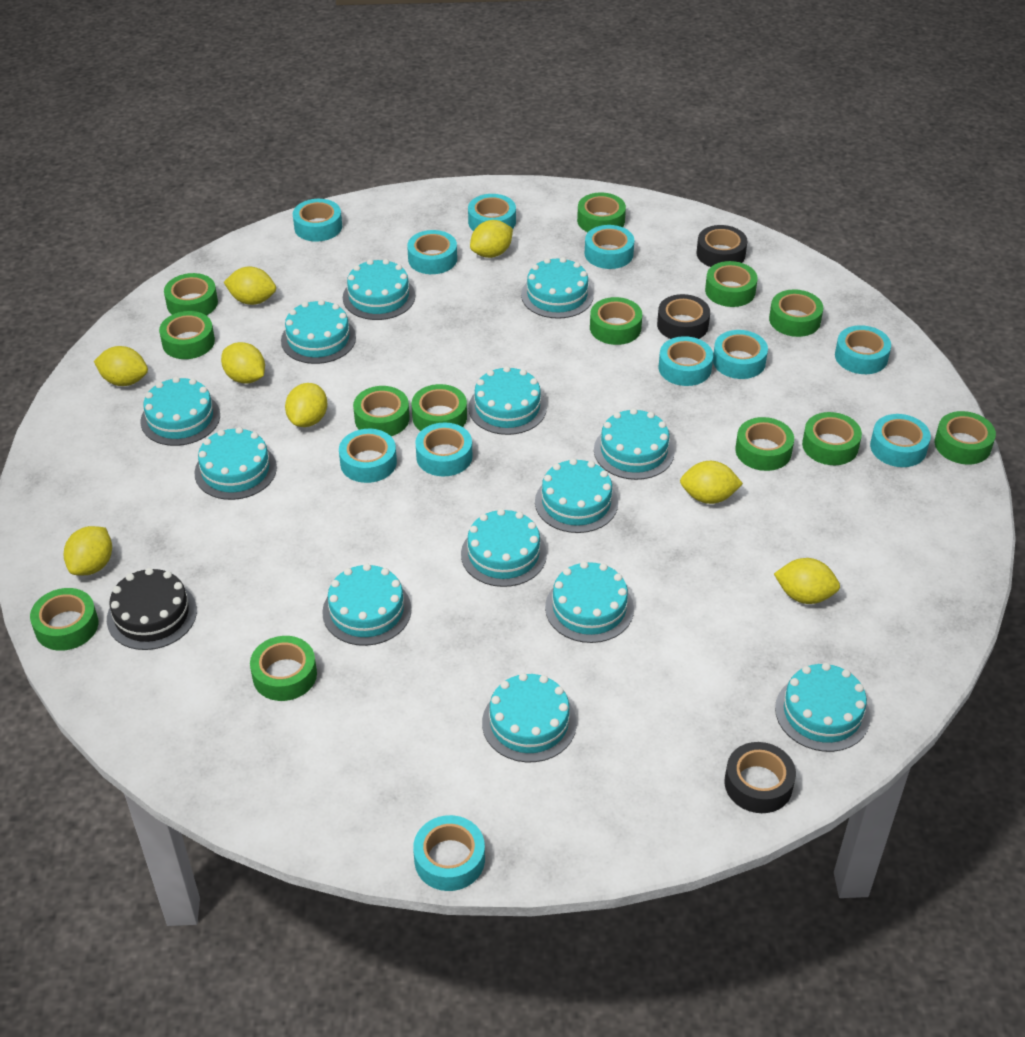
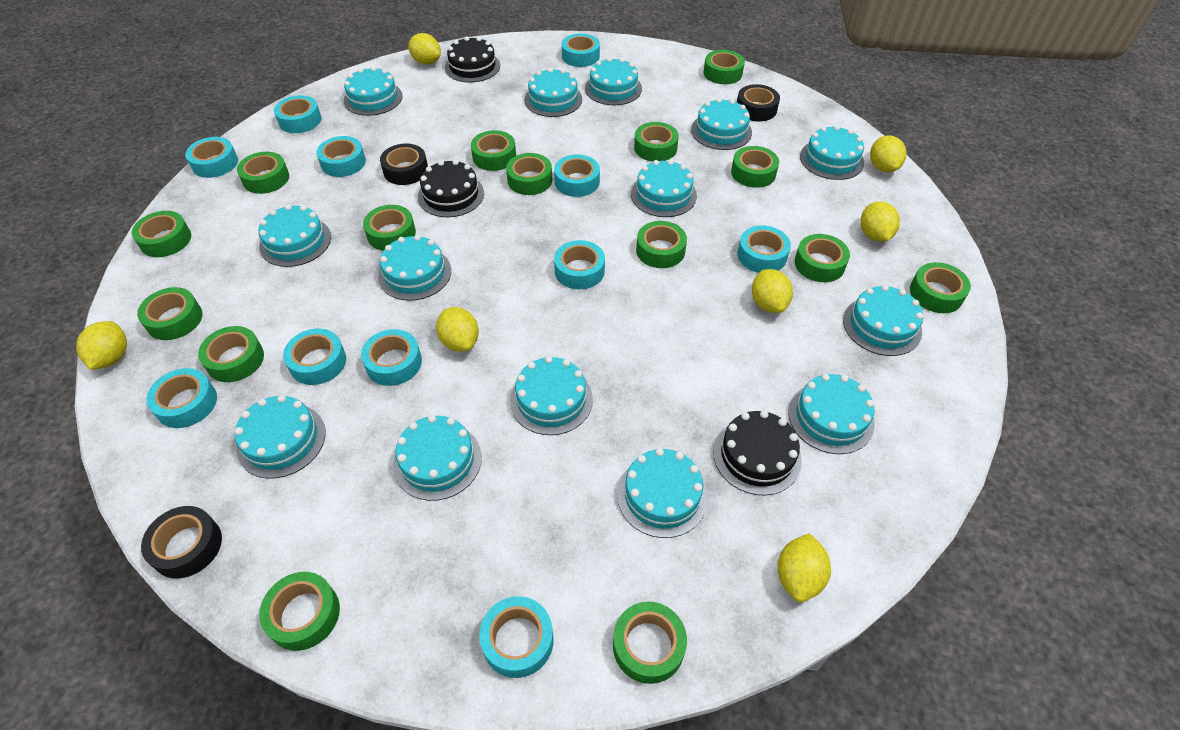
black cake: [107,568,197,650] = 1 -> [418,160,484,217] [445,36,500,83] [713,410,802,495] = 3
green tape: [30,588,98,651] [159,311,215,359] [164,273,218,316] [250,636,317,701] [353,386,410,436] [412,384,467,431] [577,192,626,232] [590,297,642,345] [705,261,758,307] [735,417,794,471] [769,289,823,337] [802,412,862,465] [935,411,996,464] = 13 -> [132,211,191,257] [137,287,202,340] [198,326,264,382] [237,152,289,194] [259,572,340,651] [363,205,416,251] [471,130,516,171] [506,153,552,195] [613,602,687,684] [634,122,679,162] [636,221,687,268] [703,50,745,84] [731,146,779,188] [795,234,850,282] [910,262,971,313] = 15
turquoise cake: [141,377,220,446] [195,427,277,500] [281,299,356,364] [322,564,412,646] [343,259,415,320] [461,509,547,587] [468,366,547,435] [482,673,577,762] [521,257,594,319] [535,458,618,533] [545,561,634,643] [594,408,675,480] [775,663,870,752] = 13 -> [234,395,326,479] [258,205,331,267] [344,66,403,116] [378,235,451,301] [393,415,482,501] [510,356,593,435] [524,68,582,117] [585,57,642,105] [617,448,708,538] [631,160,697,217] [691,98,752,150] [788,374,875,454] [800,125,864,180] [843,285,923,356] = 14
yellow lemon: [63,526,112,575] [94,346,148,386] [221,342,265,384] [224,266,276,305] [285,383,327,427] [470,220,513,258] [680,461,743,504] [774,558,840,604] = 8 -> [76,321,127,370] [408,33,441,65] [436,307,479,352] [752,269,793,313] [777,533,831,602] [861,201,900,241] [870,135,906,172] = 7

